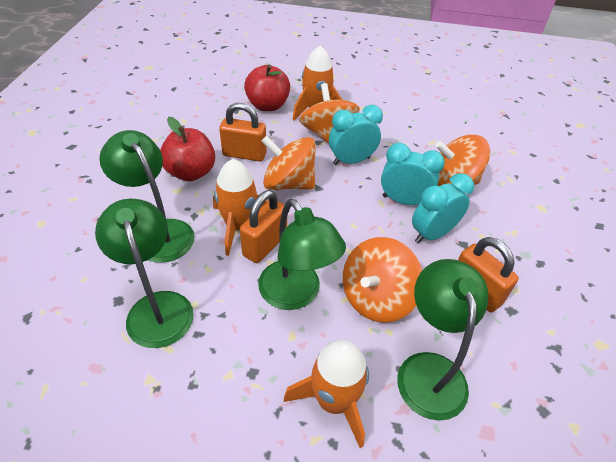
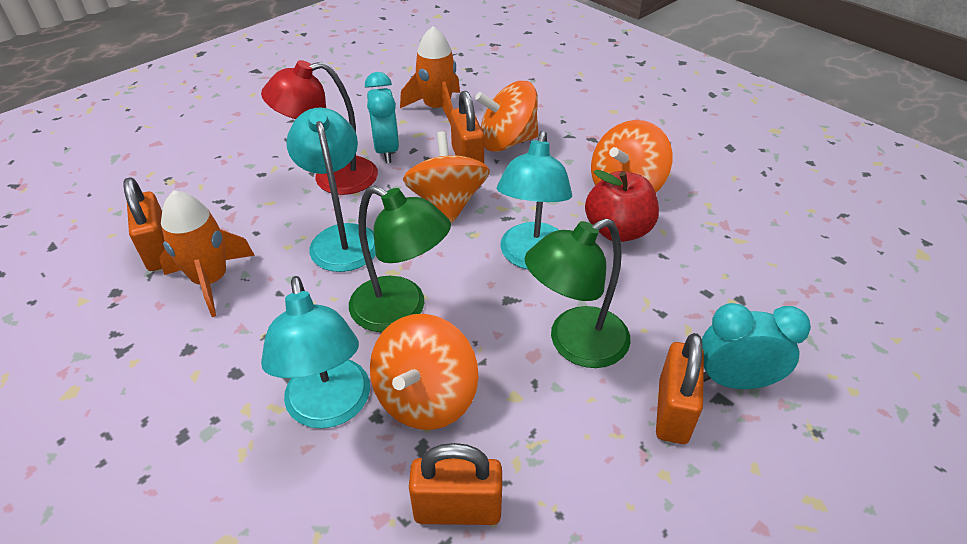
green lamp: [95,199,194,348] [99,130,194,263] [258,199,346,310] [397,259,488,421] = 4 -> [349,185,451,332] [525,218,630,368] = 2
orange padlock: [219,103,267,161] [240,190,287,263] [458,237,519,312] = 3 -> [123,177,165,271] [409,443,502,525] [450,91,484,163] [656,333,704,444] = 4
orange rocket: [213,159,267,256] [284,340,369,448] [293,45,342,120] = 3 -> [159,190,255,317] [400,26,460,125] = 2
red apple: [160,117,215,181] [244,65,290,111] = 2 -> [585,170,659,242] = 1
red lamp: none = 0 -> [261,60,378,195] = 1
turquoise clock: [329,105,383,165] [381,143,445,205] [412,173,474,244] = 3 -> [365,72,399,163] [702,303,811,389] = 2
turquoise lamp: none = 0 -> [261,276,370,428] [286,108,376,272] [497,131,572,269] = 3

